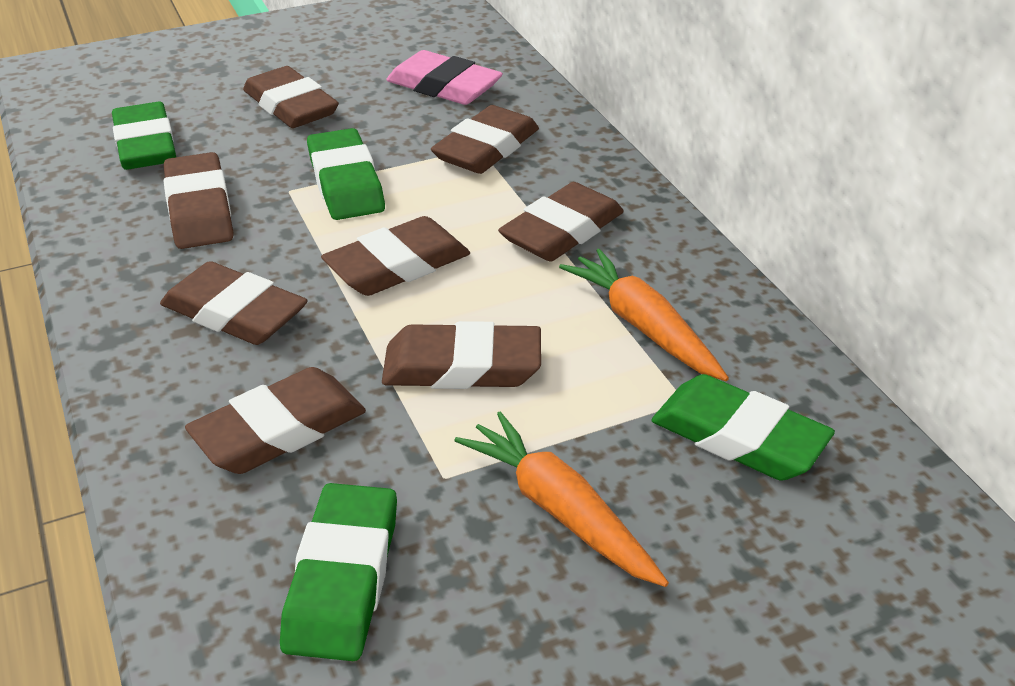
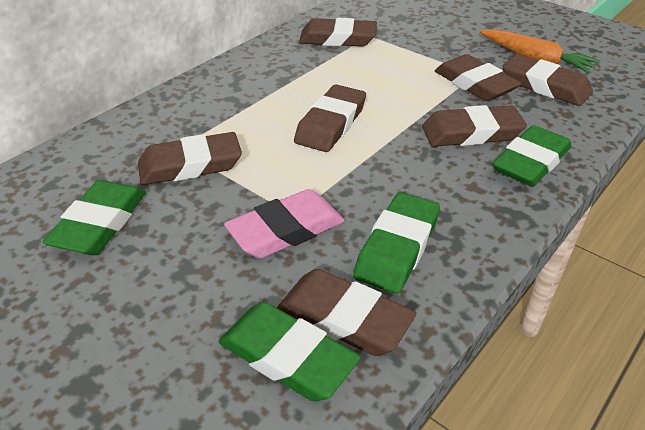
brown eraser: [160,261,308,345] [164,152,234,249] [185,367,366,474] [243,66,339,128] [321,216,470,296] [382,321,541,389] [431,105,539,174] [498,182,624,261] = 8 -> [138,132,242,185] [277,269,416,356] [294,84,366,152] [299,18,377,47] [422,105,527,147] [435,54,521,101] [503,54,593,106] = 7
orange carrot: [454,411,669,587] [559,249,729,381] = 2 -> [480,29,600,73] = 1

